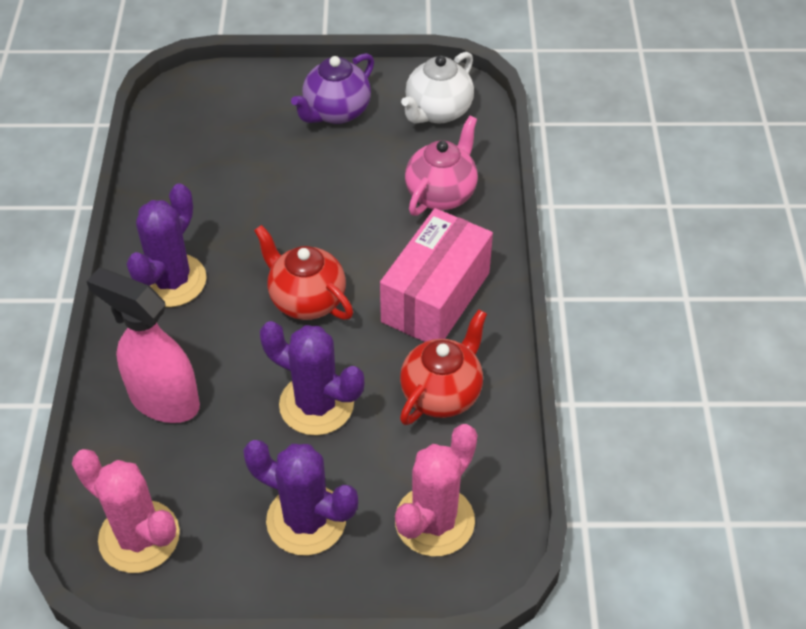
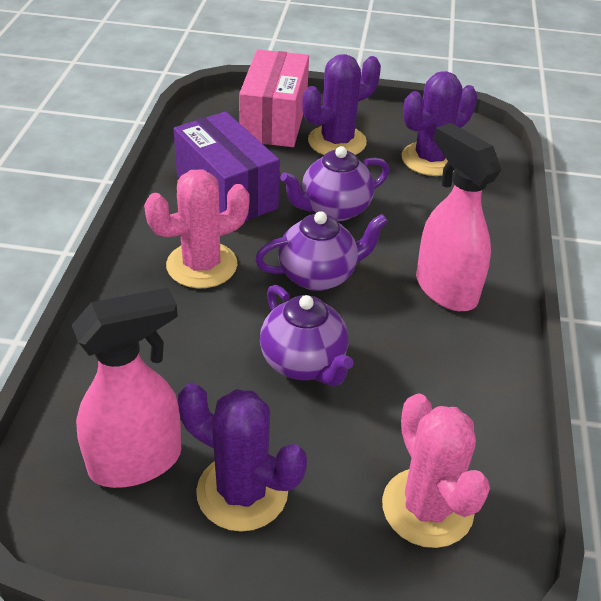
pink spray bottle: [86,268,200,423] = 1 -> [72,288,181,488] [416,123,502,311] = 2
pink teapot: [405,115,478,216] = 1 -> none = 0
purple box: none = 0 -> [174,112,280,221] = 1
purple teapot: [291,53,374,124] = 1 -> [255,211,388,291] [260,285,353,386] [280,146,389,221] = 3
red teapot: [254,225,353,320] [400,309,487,425] = 2 -> none = 0
white teapot: [401,52,474,123] = 1 -> none = 0

